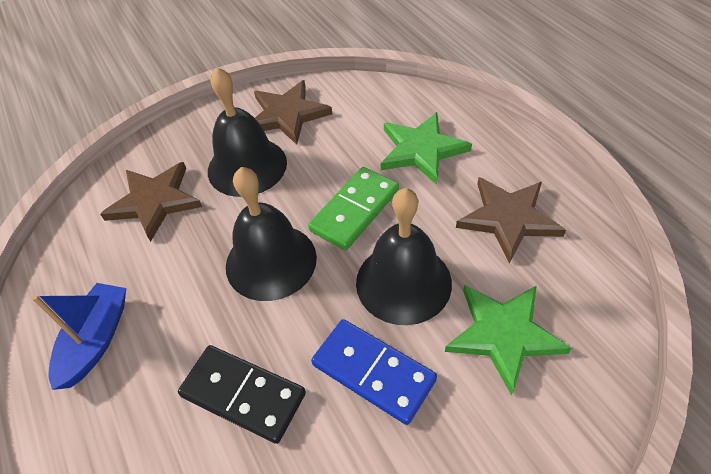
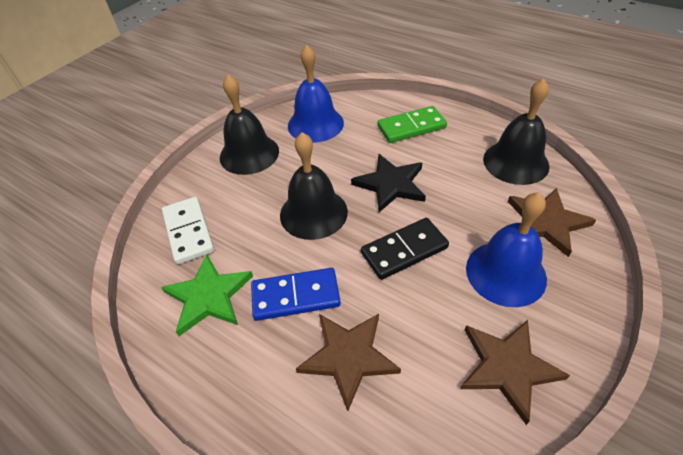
black star: none = 0 -> [351,154,426,212] = 1
blue bell: none = 0 -> [288,45,344,143] [466,192,547,307] = 2
blue boat: [32,283,126,390] = 1 -> none = 0
green star: [381,112,472,185] [445,285,572,396] = 2 -> [161,254,253,336] = 1
white domino: none = 0 -> [162,197,214,264] = 1

